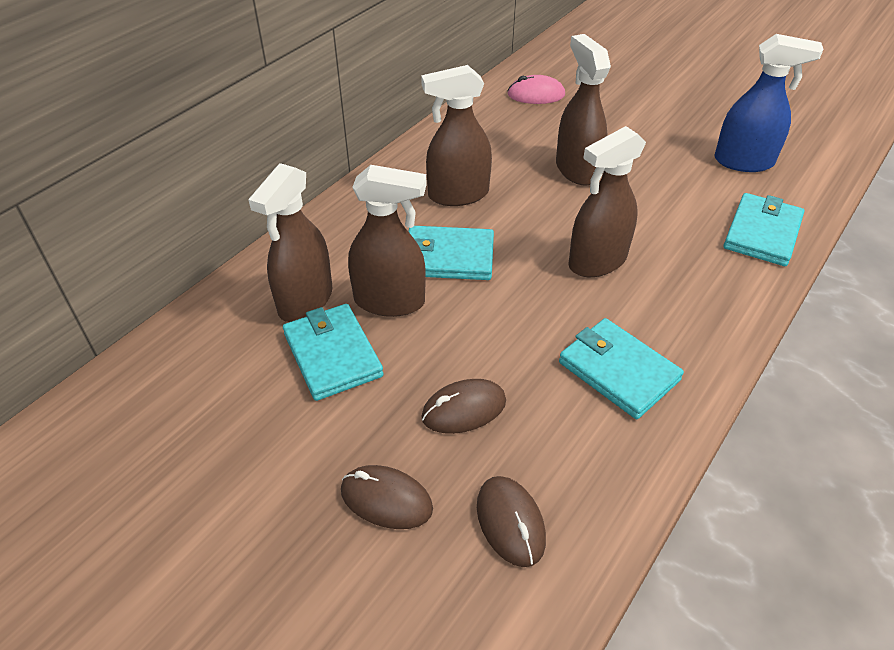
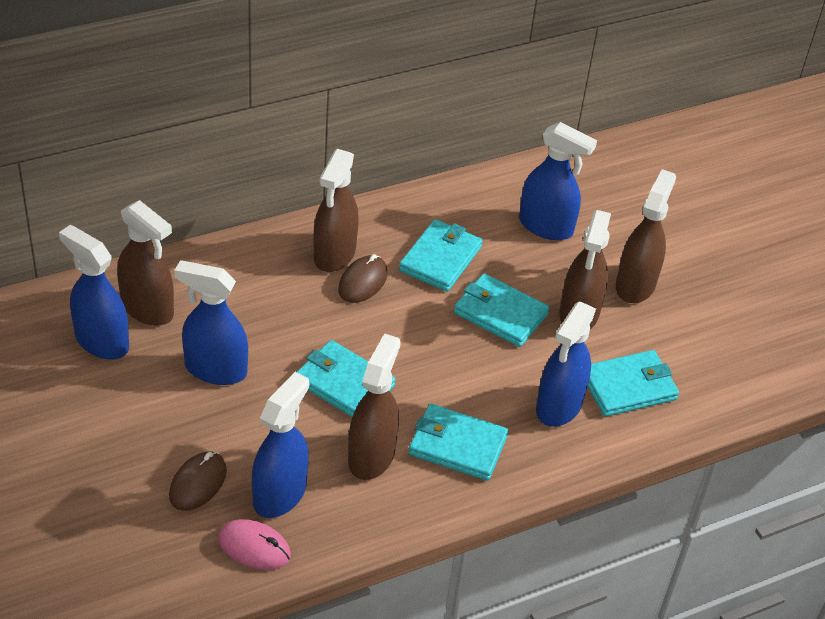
blue spray bottle: [714,34,823,172] = 1 -> [59,225,129,360] [174,260,248,385] [252,372,309,518] [519,122,597,240] [536,302,596,427] = 5
brown mouse: [341,465,433,529] [421,379,506,434] [477,476,546,567] = 3 -> [169,451,227,511] [338,254,388,303] = 2
turquoise wallet: [283,304,384,401] [408,226,494,280] [559,318,684,419] [724,193,804,266] = 4 -> [297,340,396,417] [399,219,483,291] [409,404,508,481] [454,273,550,347] [588,350,679,417] = 5

